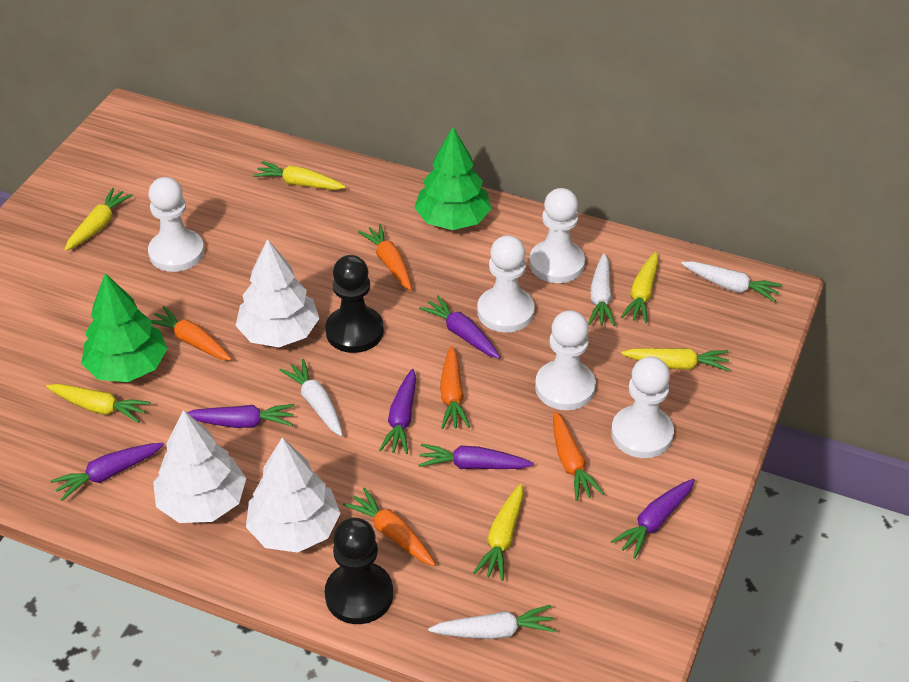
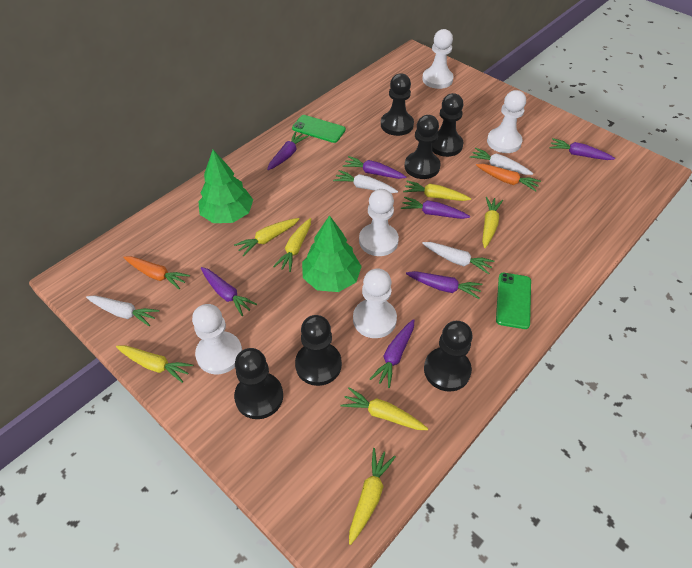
black pawn: [325,255,384,353] [325,518,393,624] = 2 -> [234,348,283,419] [295,315,342,386] [381,73,414,136] [405,115,441,179] [424,321,472,392] [432,93,463,157] = 6
green phone: none = 0 -> [292,115,346,143] [496,273,531,329] = 2
orange carrot: [151,306,232,361] [343,487,436,566] [358,224,412,290] [440,346,470,429] [553,411,604,501] = 5 -> [123,256,190,289] [476,164,541,191] = 2
purple carrot: [50,443,164,501] [187,404,295,428] [379,369,416,454] [418,444,534,469] [419,295,500,359] [611,479,695,558] = 6 -> [201,267,257,316] [267,131,309,170] [343,156,406,179] [370,319,414,388] [401,197,470,219] [406,271,482,299] [550,138,615,160] = 7
white tree: [153,410,246,523] [236,239,320,347] [246,437,341,553] = 3 -> none = 0
yellow carrot: [46,384,151,423] [64,188,133,251] [253,161,346,190] [473,484,523,581] [621,252,659,323] [621,348,730,371] = 6 -> [116,345,193,383] [234,218,299,256] [273,218,311,272] [341,387,428,430] [349,448,396,545] [403,181,471,201] [482,197,503,248] = 7

